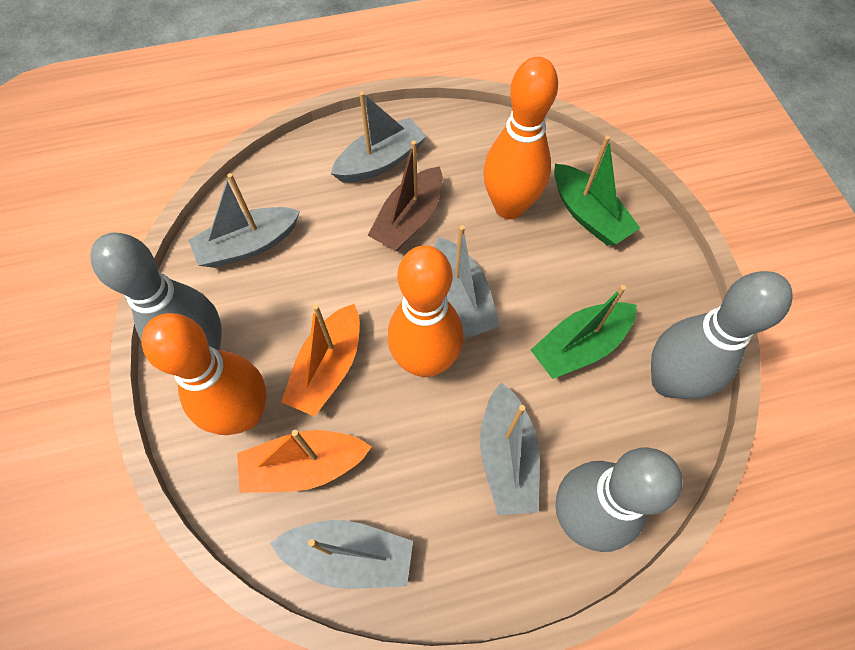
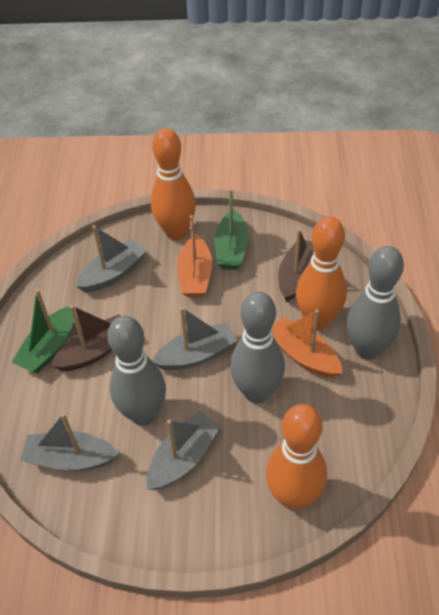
brown boat: [368,140,443,251] = 1 -> [51,305,120,371] [278,229,314,302] = 2
grey boat: [188,173,300,268] [270,520,413,589] [331,92,427,183] [434,225,500,338] [480,382,540,515] = 5 -> [20,413,119,471] [76,225,146,293] [146,411,221,490] [152,307,237,370] = 4

